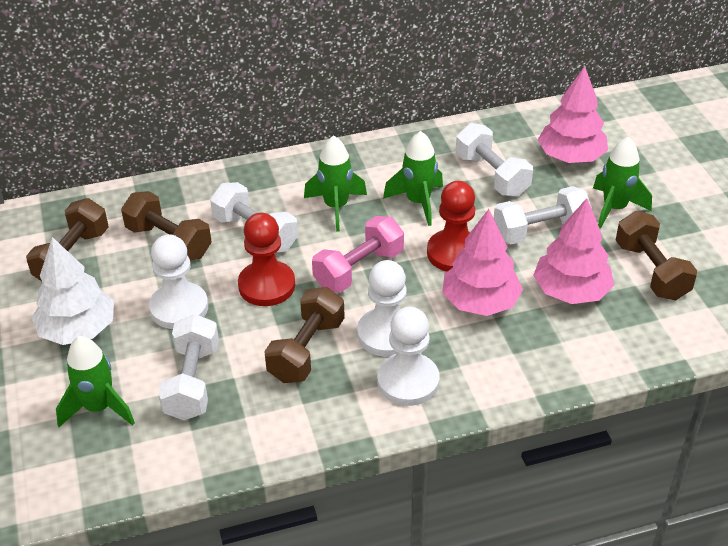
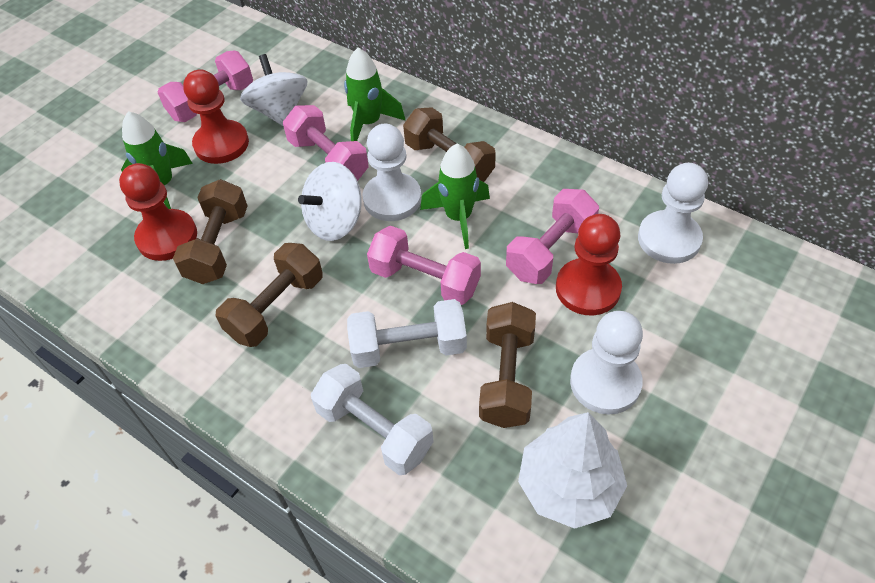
green rocket: [56,336,135,427] [304,135,367,232] [383,131,443,226] [593,137,652,229] = 4 -> [121,111,193,209] [344,48,405,141] [420,144,490,249] = 3
pink dumbbell: [312,216,404,293] = 1 -> [157,51,253,122] [283,105,369,181] [367,226,481,305] [506,189,599,284] = 4
pink tree: [442,209,523,316] [533,198,614,304] [538,66,608,163] = 3 -> none = 0
red pawn: [238,213,295,306] [427,181,475,272] = 2 -> [119,163,197,261] [183,69,249,164] [556,214,622,315] = 3
white dumbbell: [158,314,219,421] [210,182,298,253] [456,123,533,197] [494,186,592,244] = 4 -> [311,364,434,475] [347,299,467,368] = 2
white spinning top: none = 0 -> [240,54,307,127] [298,162,362,241] = 2

